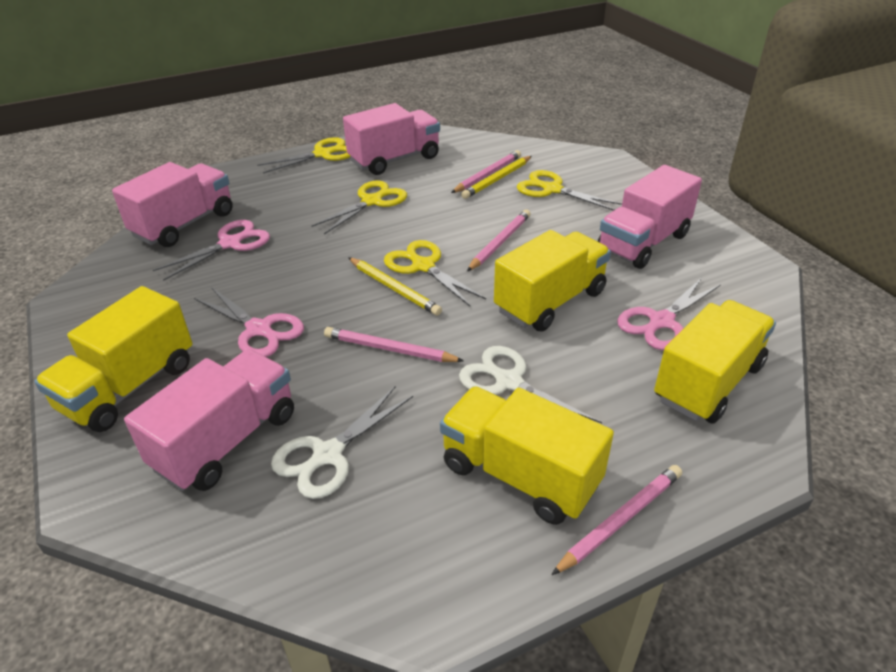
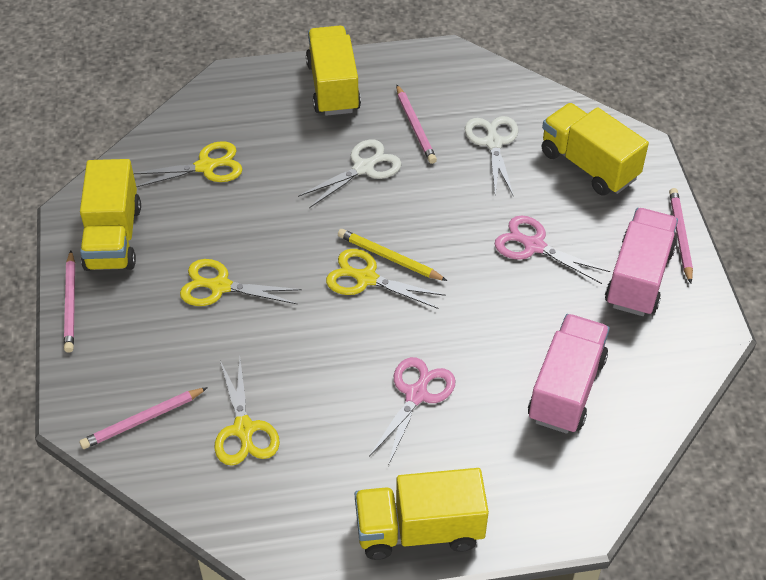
pink scissors: [153,220,270,281] [194,287,304,357] [617,278,721,350] = 3 -> [369,357,455,466] [495,216,610,284] = 2
pink truck: [112,162,233,247] [124,349,294,491] [343,103,440,175] [598,165,702,269] = 4 -> [528,314,610,434] [605,208,678,316] = 2
yellow pencil: [348,257,442,316] [461,156,532,199] = 2 -> [338,229,447,281] = 1

